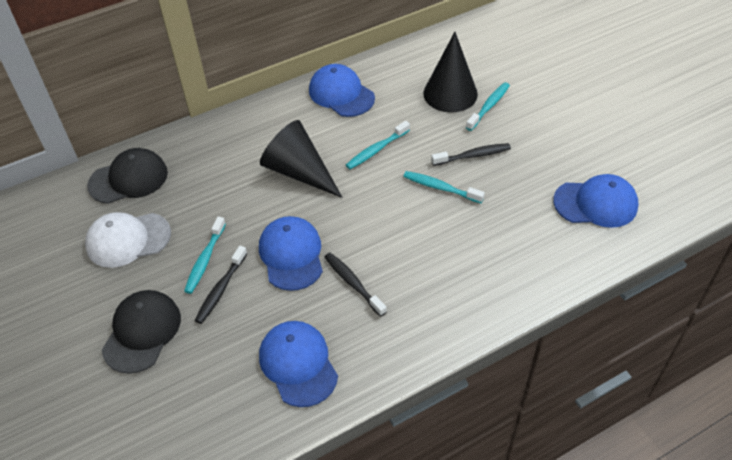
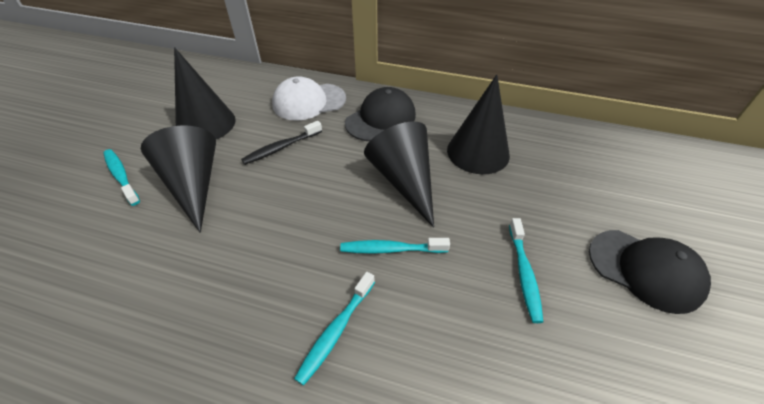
black cone: [260,120,343,198] [423,32,478,112] = 2 -> [141,125,216,233] [174,47,236,139] [364,121,434,228] [447,74,510,174] = 4
black toothbrush: [195,246,248,324] [325,253,387,317] [431,143,511,166] = 3 -> [241,121,322,165] = 1
blue cap: [259,216,323,291] [259,321,338,407] [309,64,375,117] [553,174,638,228] = 4 -> none = 0

